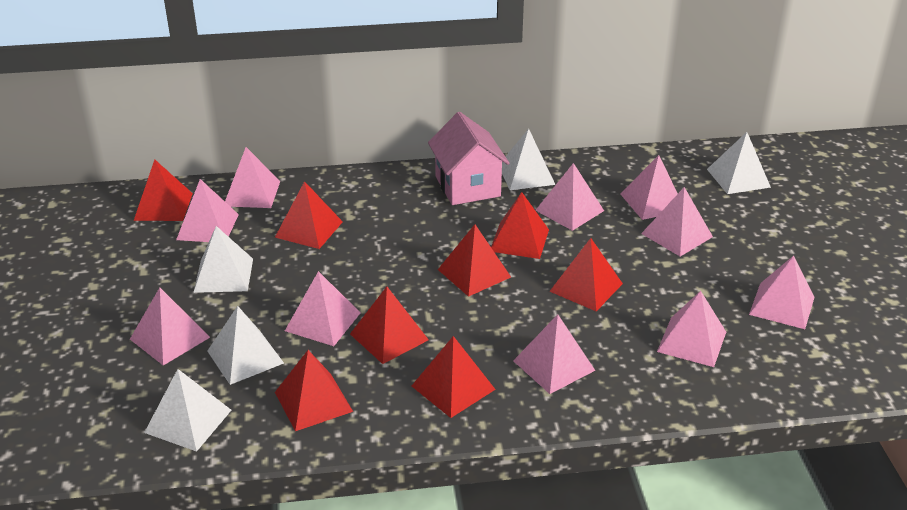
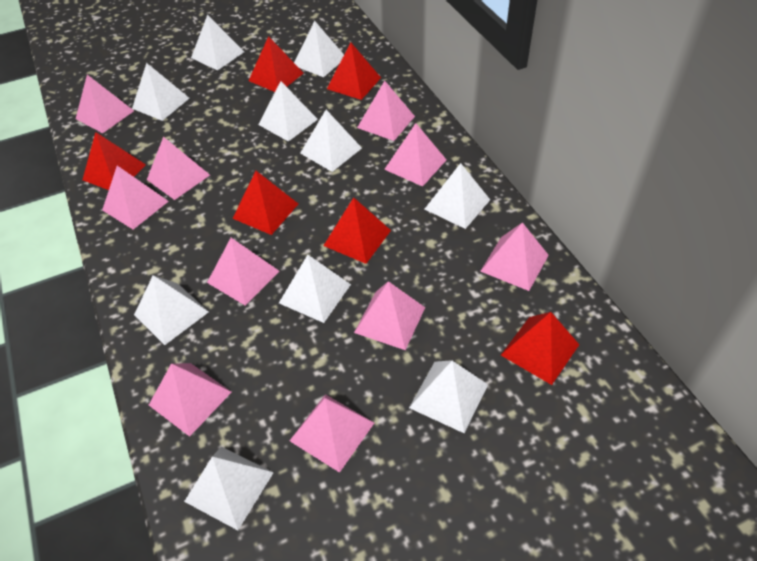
pink house: [428,112,510,205] = 1 -> none = 0
red pyramid: [134,160,193,221] [275,181,343,249] [275,350,353,431] [350,287,429,364] [412,336,496,418] [438,224,511,297] [491,192,549,259] [549,238,623,311] = 8 -> [83,132,146,190] [232,171,298,235] [249,36,303,92] [323,197,391,264] [327,43,381,100] [501,312,579,385] = 6
white pyramid: [144,369,231,452] [193,226,253,293] [207,306,284,385] [502,129,555,190] [707,132,771,194] = 5 -> [132,63,189,121] [134,275,209,345] [184,446,274,530] [191,15,244,71] [258,81,318,142] [279,255,351,323] [294,21,344,77] [300,110,362,172] [409,360,488,433] [425,163,490,229] = 10

